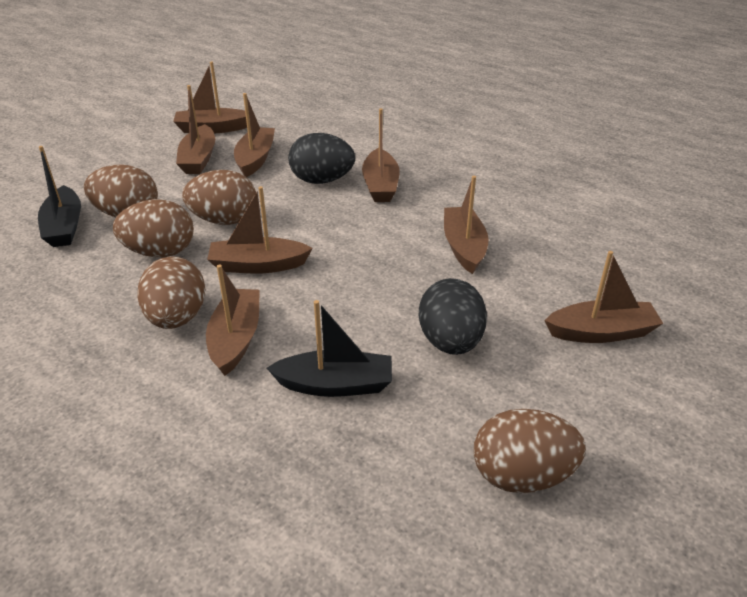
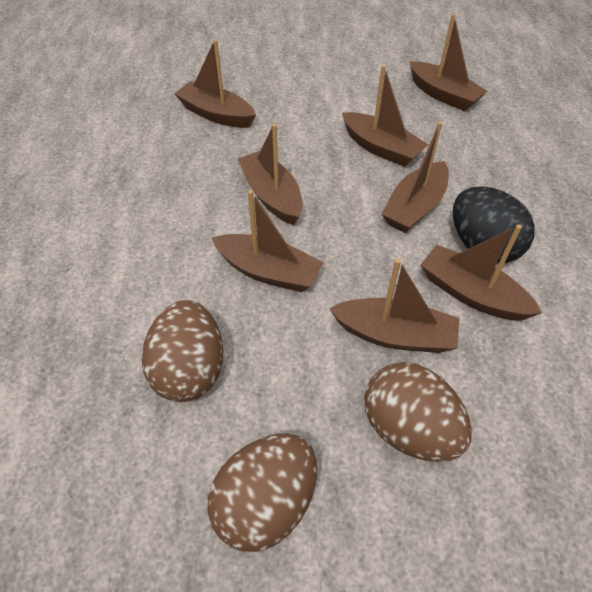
black boat: [38,146,81,247] [267,300,392,397] = 2 -> none = 0
black egg: [288,133,355,184] [419,278,487,355] = 2 -> [453,186,535,263] = 1
brown egg: [84,164,158,217] [113,199,194,257] [137,256,205,329] [182,170,256,225] [474,409,586,493] = 5 -> [142,300,223,402] [207,433,317,552] [364,362,472,462] = 3

